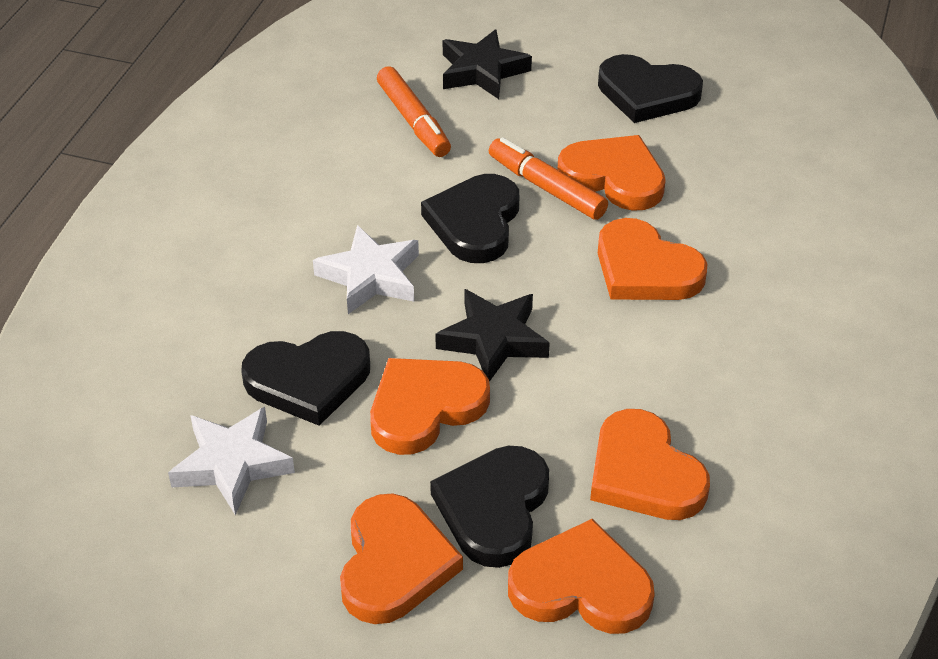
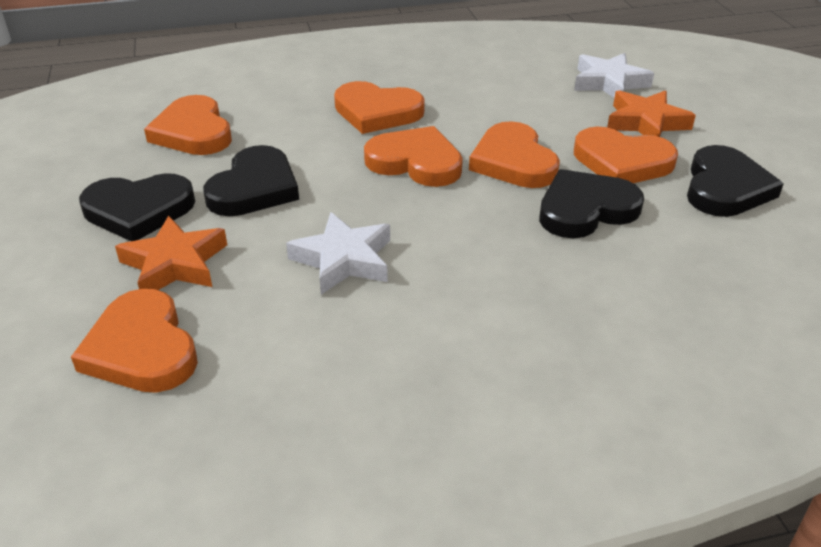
black star: [435,289,550,382] [443,29,532,99] = 2 -> none = 0
orange marker: [377,66,451,157] [489,137,608,220] = 2 -> none = 0
orange star: none = 0 -> [115,216,227,290] [607,90,696,137] = 2

